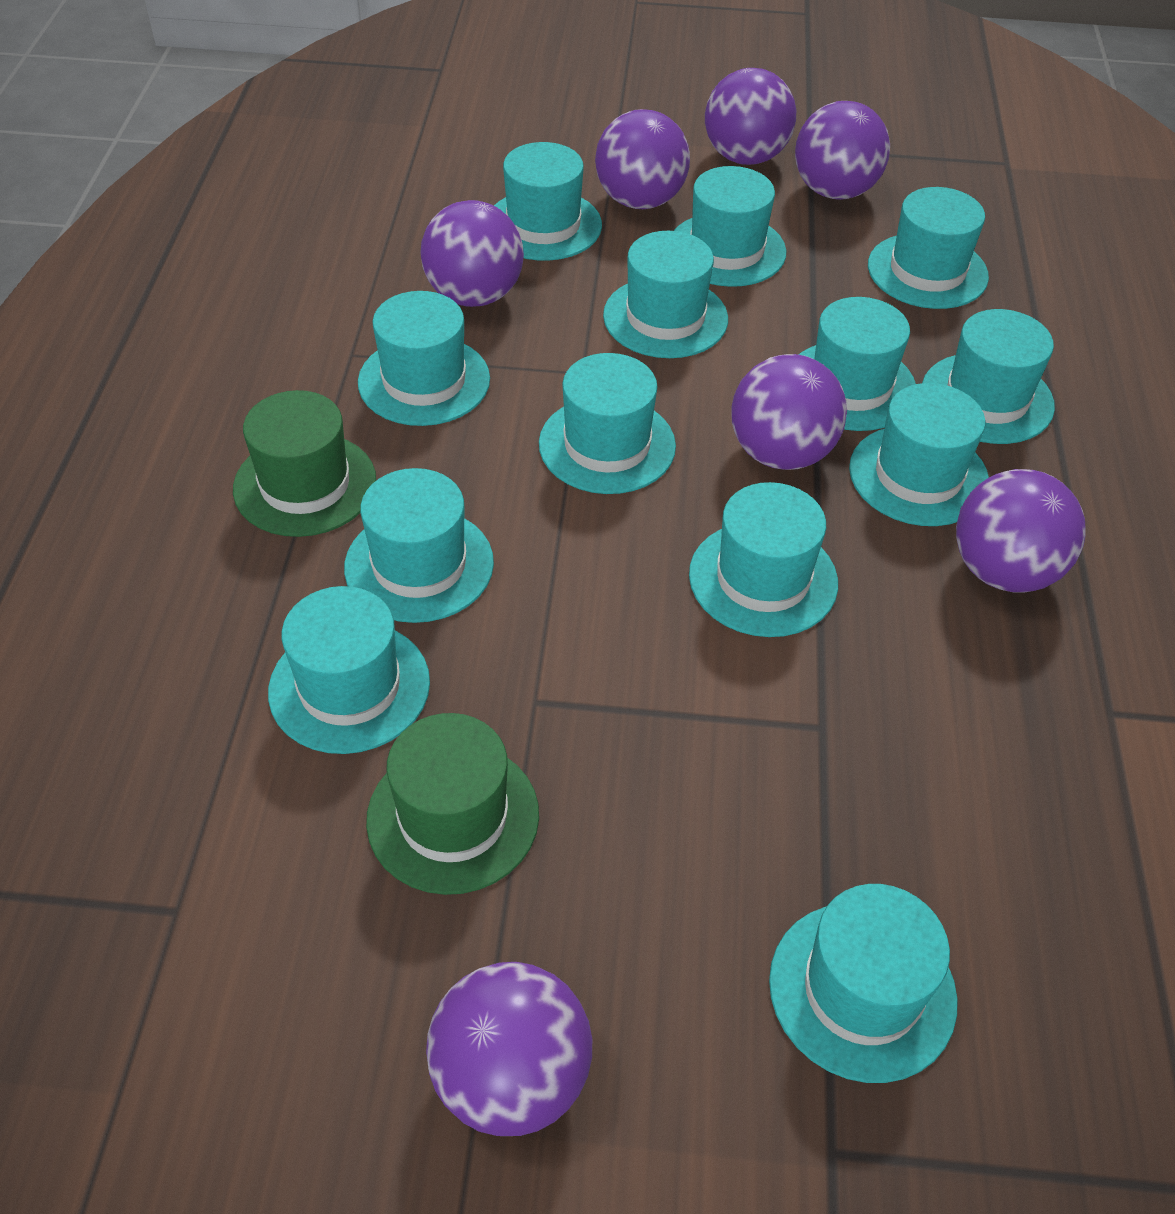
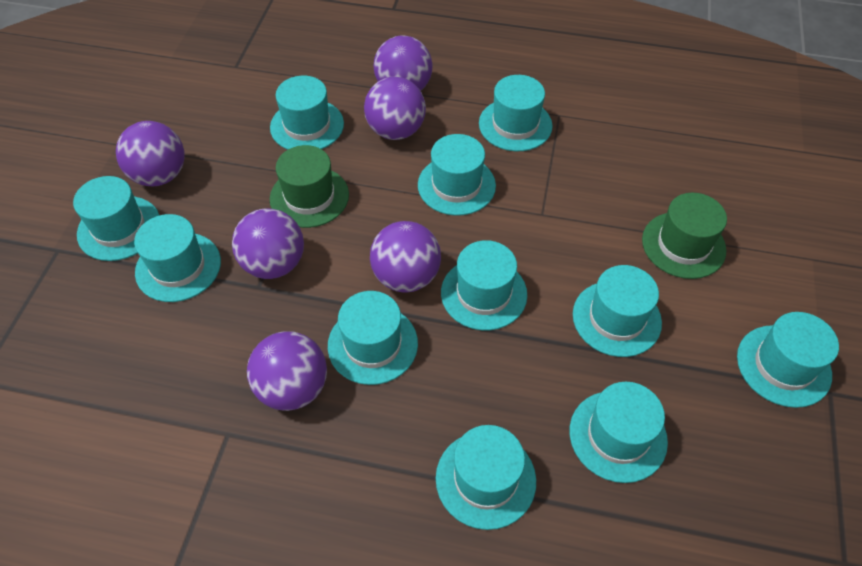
purple ball: [420,200,524,307] [426,962,592,1136] [595,109,690,209] [705,68,796,165] [731,354,847,470] [795,101,890,200] [956,469,1086,592] = 7 -> [116,121,185,186] [232,209,304,279] [247,331,327,411] [364,77,426,140] [370,221,441,292] [374,36,433,91] = 6
turquoise hat: [268,586,430,754] [344,468,494,623] [358,291,490,426] [494,142,602,261] [539,353,676,494] [603,231,728,358] [674,166,786,287] [689,482,838,637] [769,884,958,1083] [799,297,916,431] [849,383,989,526] [868,187,989,309] [922,309,1055,444] = 13 -> [73,176,159,261] [134,214,221,302] [270,76,344,150] [328,291,418,385] [418,134,496,216] [436,425,536,530] [441,240,527,330] [479,75,553,151] [570,382,668,483] [573,265,662,357] [737,312,839,408] = 11

